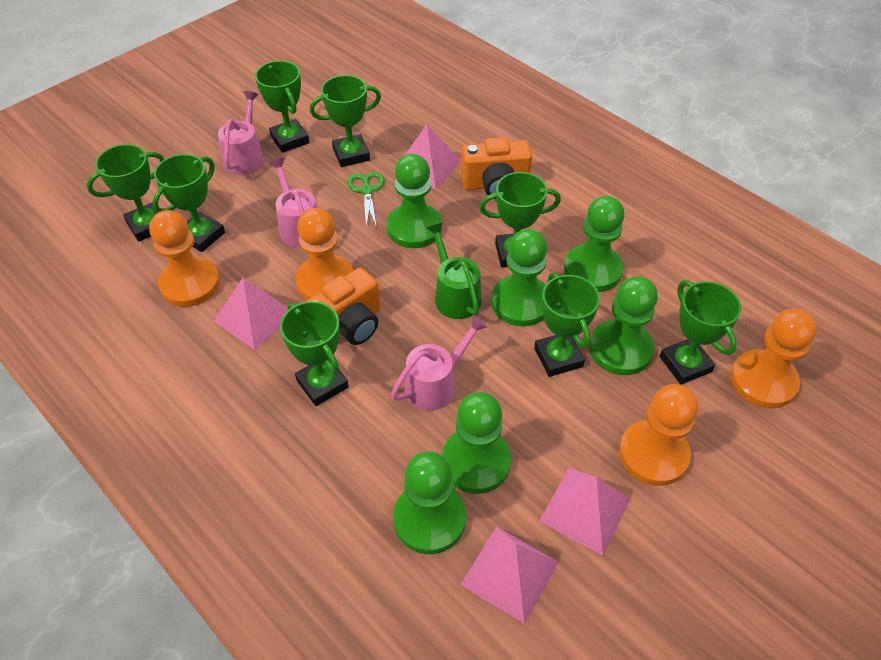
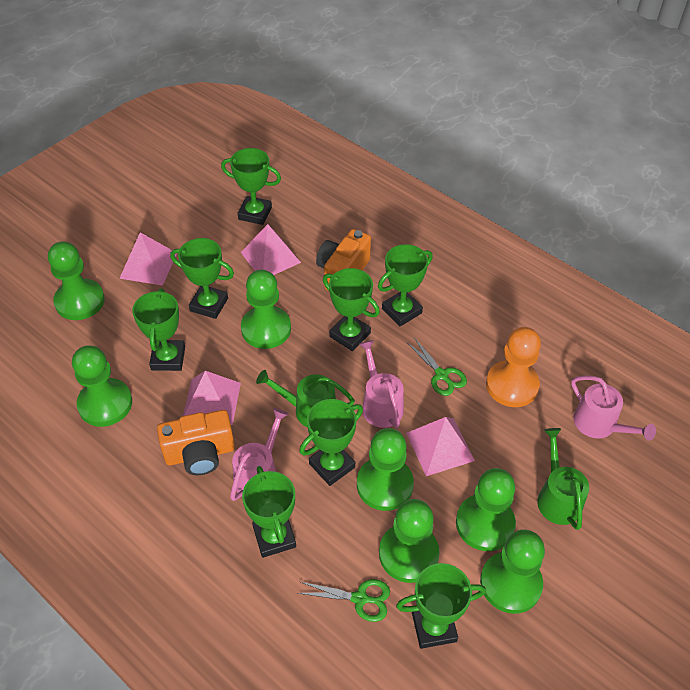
green pawn: [387,154,442,248] [393,451,466,554] [442,392,511,494] [491,229,547,326] [564,196,625,292] [589,276,658,375] = 6 -> [48,241,105,320] [72,345,132,427] [241,269,291,349] [357,428,414,511] [379,499,440,583] [456,468,516,551] [480,530,545,614] = 7
green scissors: [347,171,385,228] = 1 -> [298,579,390,622] [406,338,467,396] = 2
green watering can: [427,222,481,319] = 1 -> [256,370,355,428] [537,428,589,530] = 2
orange pawn: [149,210,220,307] [295,208,354,300] [619,384,698,486] [731,309,817,409] = 4 -> [486,327,541,407] = 1

